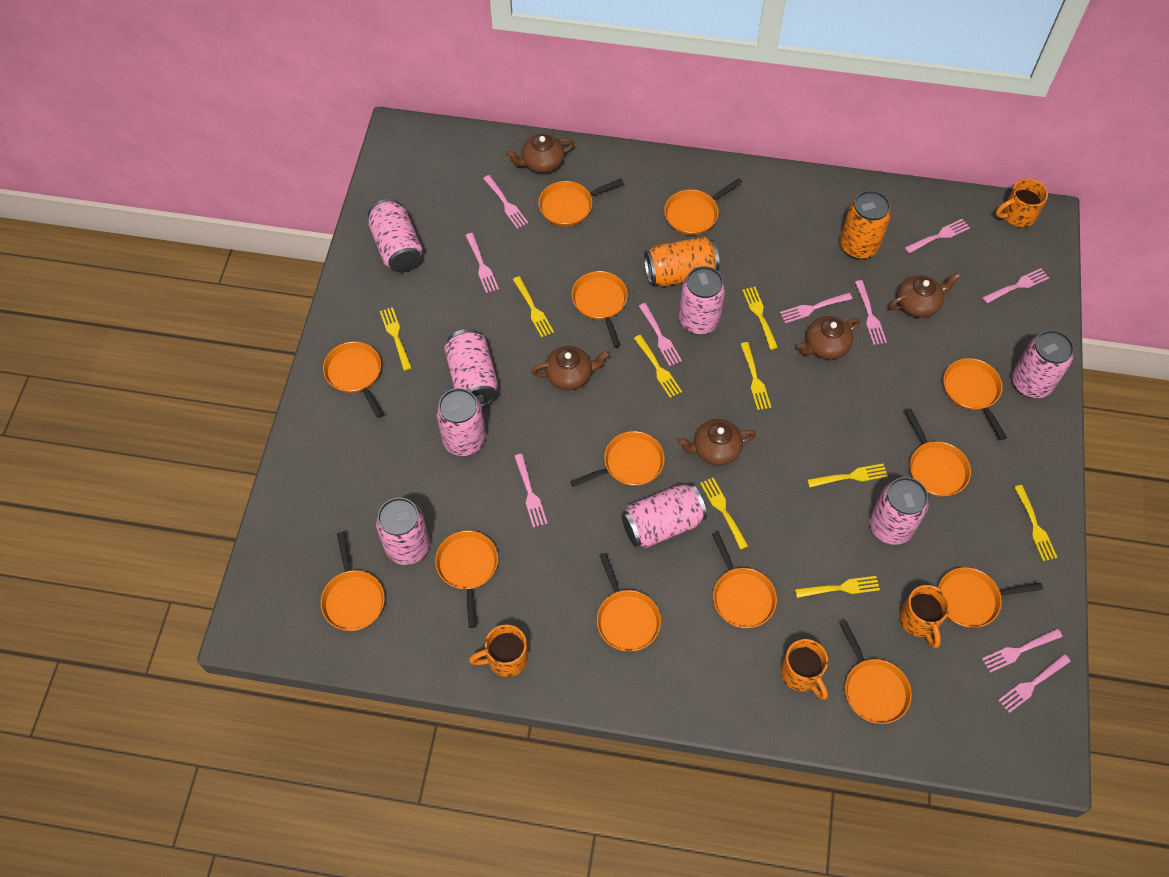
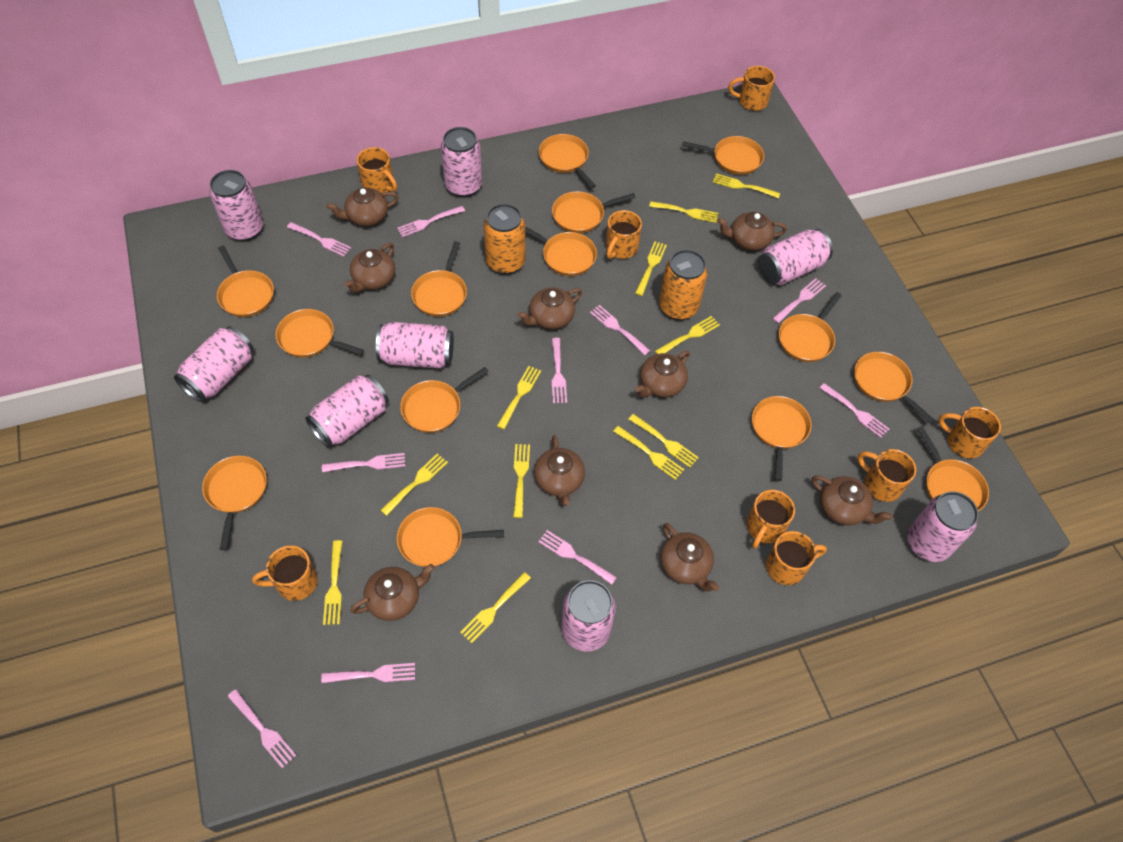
brown teapot: [506,134,574,173] [531,346,610,390] [677,419,756,466] [797,316,860,360] [889,273,961,318] = 5 -> [327,188,399,226] [344,243,395,293] [350,564,435,621] [517,288,582,329] [534,435,585,506] [635,351,690,397] [661,523,719,592] [717,212,787,251] [812,475,893,525] = 9
orange mug: [469,624,528,677] [781,639,828,700] [900,585,950,648] [996,179,1048,227] = 4 -> [252,545,318,601] [357,147,397,193] [606,210,642,259] [728,66,775,111] [746,490,795,549] [766,531,827,585] [858,449,916,502] [938,407,1001,458] = 8
orange pan: [320,532,385,631] [323,341,383,418] [435,531,498,628] [538,179,623,226] [570,431,665,487] [572,271,628,347] [597,553,661,652] [664,178,742,235] [712,532,777,628] [840,621,912,724] [905,408,971,497] [938,567,1043,628] [943,358,1007,440] = 13 -> [202,456,267,550] [217,245,274,317] [275,309,364,357] [397,507,504,567] [400,367,489,433] [411,241,467,317] [525,226,597,276] [539,134,596,189] [552,191,636,233] [682,136,764,175] [752,396,812,481] [779,292,842,362] [854,352,935,424] [917,426,989,511] = 14
yellow fork: [380,307,412,371] [513,276,554,337] [634,335,682,398] [700,478,748,550] [741,342,771,410] [742,287,778,350] [795,576,880,598] [807,463,888,487] [1014,485,1057,561] = 9 -> [323,540,342,625] [380,454,448,516] [460,572,531,643] [497,366,541,429] [513,444,530,518] [613,426,684,480] [628,414,699,468] [635,241,667,296] [649,201,718,223] [655,316,720,354] [713,173,780,199] = 11

